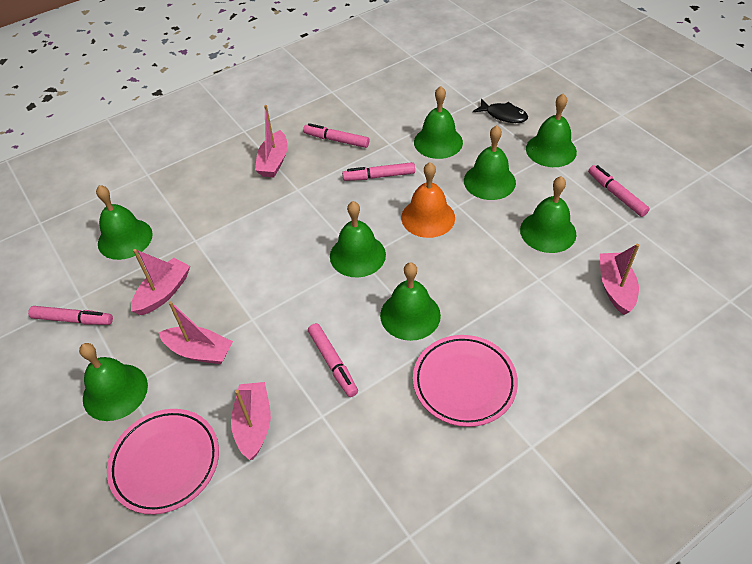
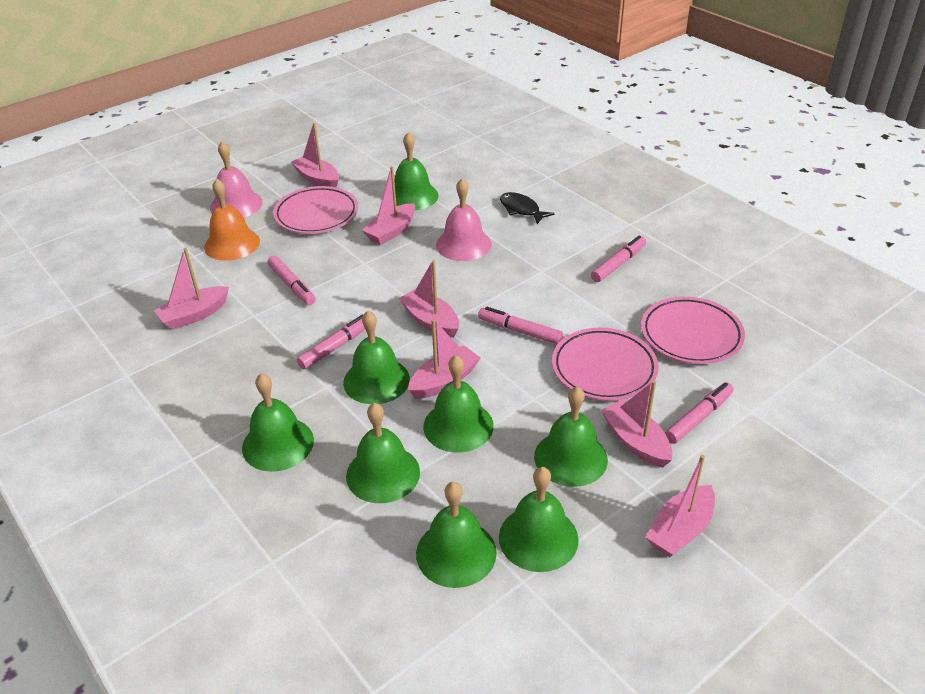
pink bell: none = 0 -> [210,141,263,217] [436,178,492,261] = 2
pink boat: [131,249,190,315] [159,301,233,364] [231,382,271,460] [255,105,288,177] [600,244,639,315] = 5 -> [154,247,229,330] [291,123,339,187] [362,166,415,245] [399,260,459,338] [408,319,481,399] [601,380,672,467] [646,455,715,557] = 7
pink plate: [107,409,219,514] [413,335,518,427] = 2 -> [273,186,358,234] [552,328,659,401] [641,297,745,364] = 3

